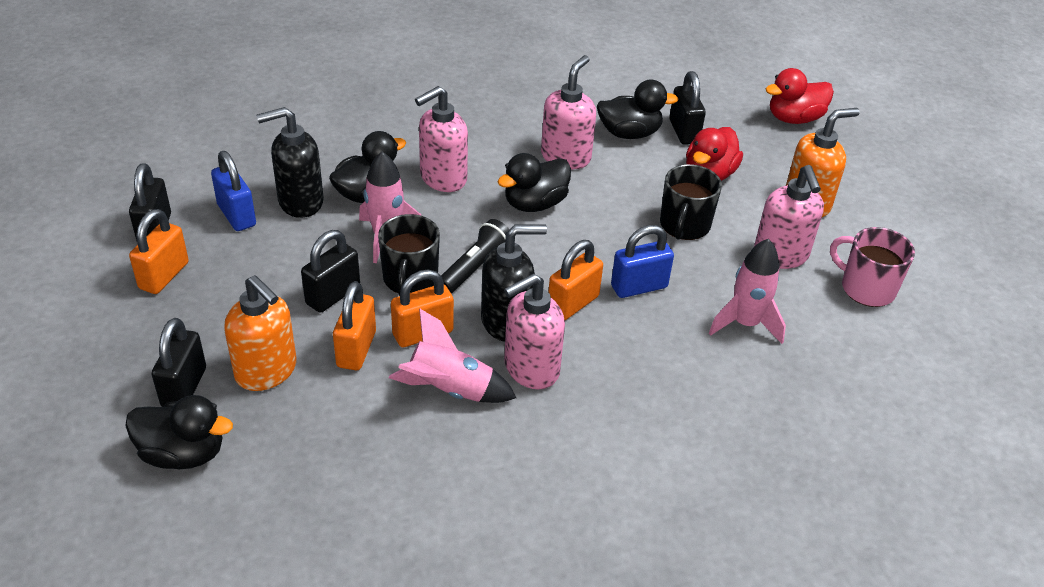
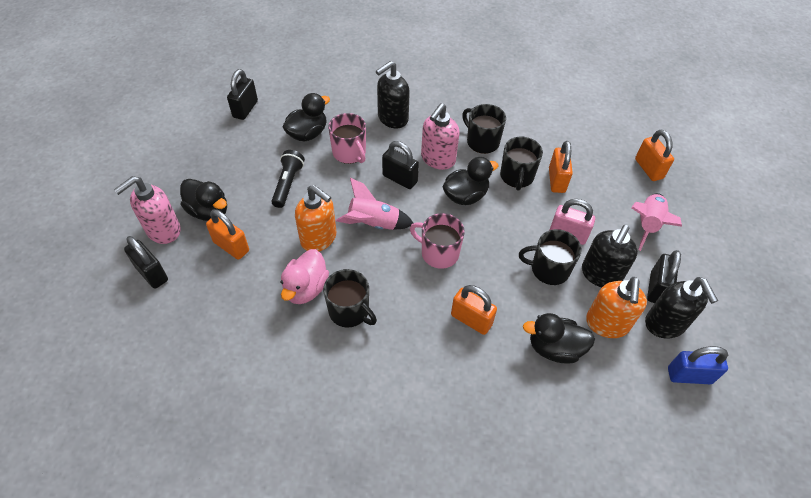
black mug: [378,214,440,296] [660,164,722,240] = 2 -> [323,269,377,327] [462,104,506,154] [500,137,543,191] [519,229,582,285] = 4
black soap dispenser: [256,107,324,218] [481,224,547,342] = 2 -> [376,61,410,128] [582,225,638,287] [645,277,718,339] = 3
blue padlock: [211,151,256,231] [611,225,674,298] = 2 -> [668,346,728,384] = 1
pink duck: none = 0 -> [281,249,329,304] = 1
pink mug: [830,227,915,307] = 1 -> [328,113,366,164] [410,213,465,269] = 2
pink padlock: none = 0 -> [550,199,595,245] = 1
pink rocket: [359,152,422,263] [388,309,516,403] [709,239,786,344] = 3 -> [336,178,413,230] [631,193,682,251] = 2
pink soap dispenser: [415,86,468,192] [504,273,565,389] [541,55,596,169] [754,165,824,269] = 4 -> [114,176,181,244] [421,103,460,170] = 2
red duck: [686,127,743,181] [766,68,834,124] = 2 -> none = 0

